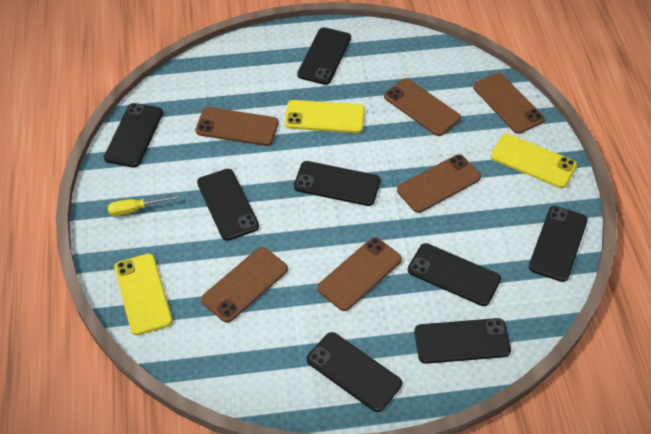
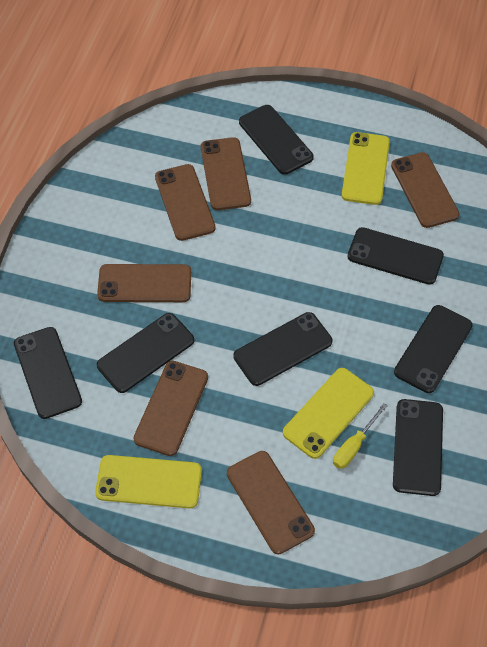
black phone: [104,103,163,168] [197,169,259,241] [294,161,380,206] [297,27,351,85] [307,332,402,412] [408,243,501,306] [414,318,511,364] [529,206,588,282] = 8 -> [14,327,82,419] [97,313,194,393] [234,312,332,386] [239,105,314,175] [347,227,444,285] [393,399,443,496] [394,305,473,393] = 7

